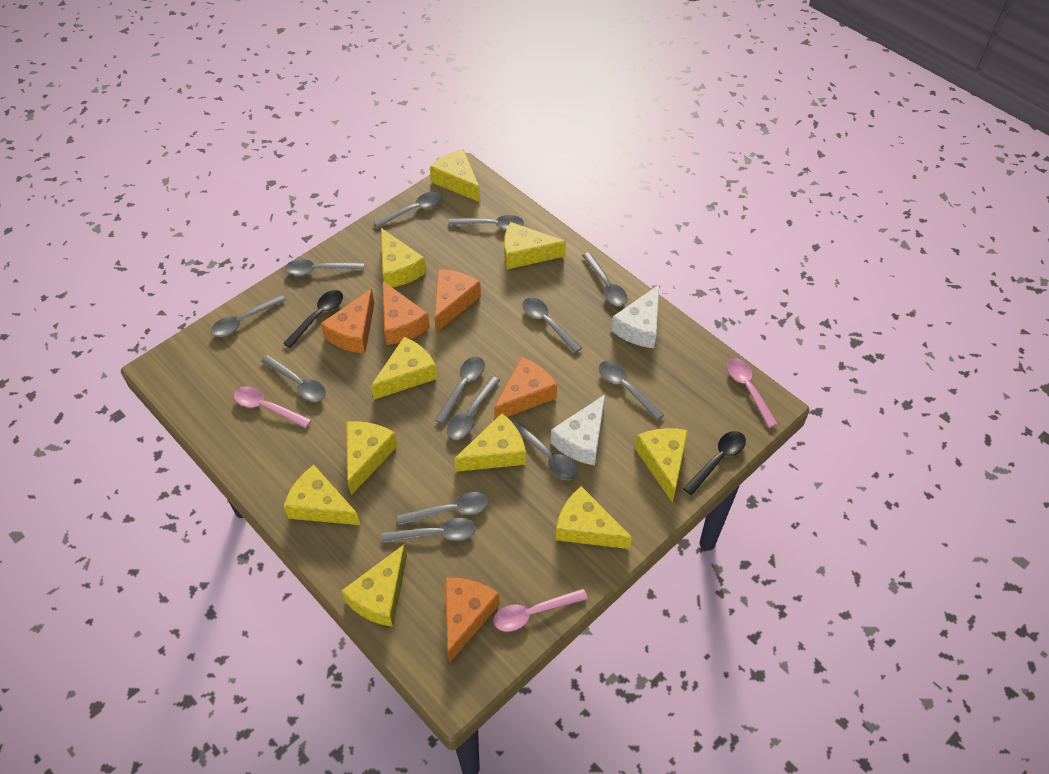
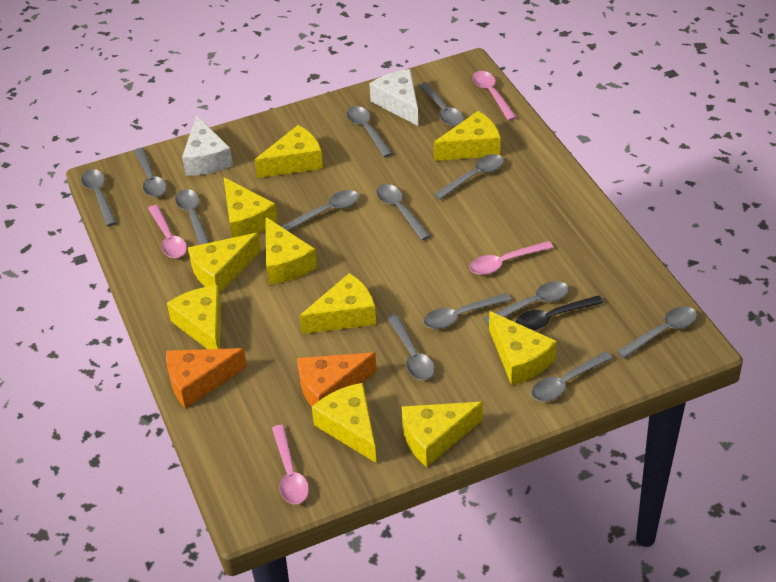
black spoon: [283,290,343,348] [683,431,746,495] = 2 -> [516,295,604,331] = 1
orange cheese: [321,289,374,353] [383,281,430,345] [435,269,481,333] [445,578,500,663] [494,357,557,419] = 5 -> [166,348,247,409] [297,352,377,407] = 2
pink spoon: [234,386,311,428] [493,589,588,631] [727,358,778,428] = 3 -> [148,205,187,258] [272,425,309,504] [469,241,554,275] [472,71,517,121] = 4

